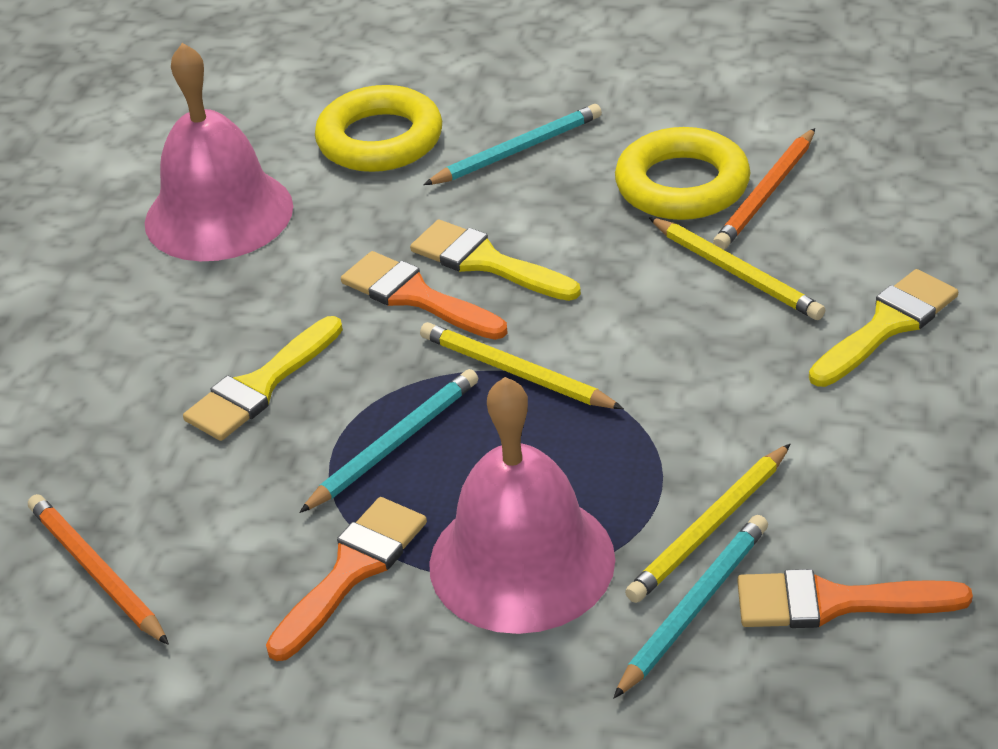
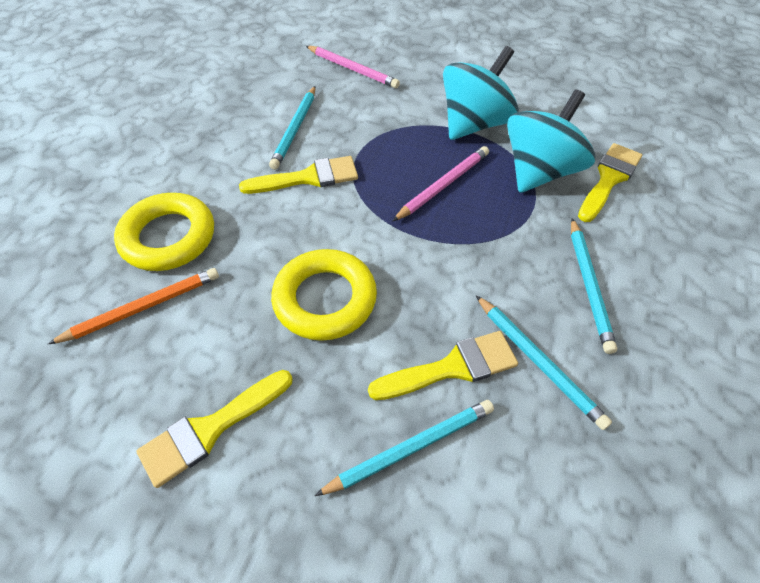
orange brush: [266,497,427,661] [341,251,508,340] [737,569,973,628] = 3 -> none = 0
orange pencil: [28,494,169,645] [713,128,815,250] = 2 -> [48,268,219,344] = 1
pink bell: [145,43,293,261] [429,377,615,634] = 2 -> none = 0
pink pencil: none = 0 -> [306,46,400,88] [392,146,489,222] = 2
turquoise pencil: [299,369,478,513] [423,104,602,185] [614,515,768,698] = 3 -> [269,86,316,170] [315,400,494,496] [476,295,612,430] [571,218,617,354] = 4
turquoise spinning top: none = 0 -> [443,46,519,140] [507,89,596,193] = 2
yellow brush: [183,316,343,441] [410,220,581,301] [809,269,958,387] = 3 -> [136,370,293,488] [239,156,358,194] [368,331,518,400] [578,143,642,222] = 4
yellow pencil: [420,322,624,409] [625,444,790,603] [649,217,825,320] = 3 -> none = 0

